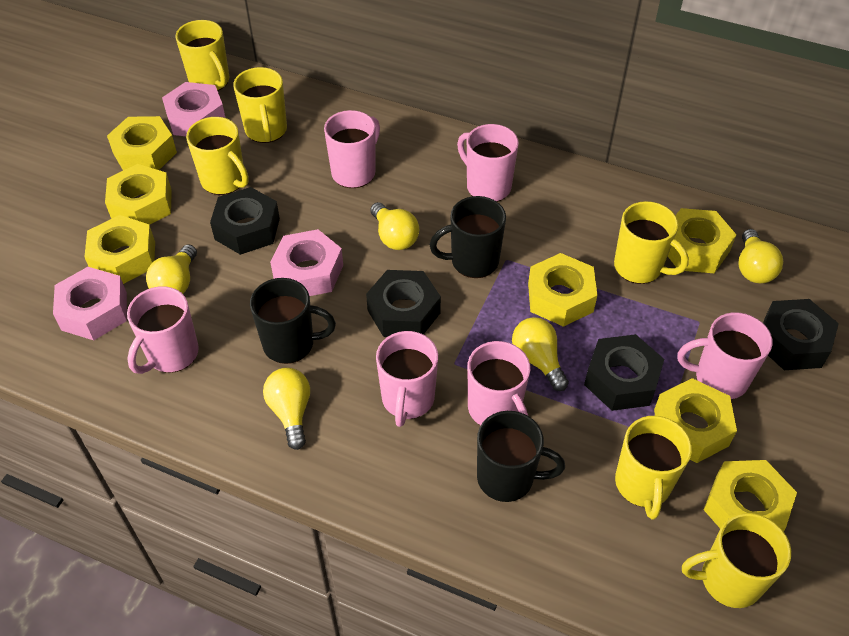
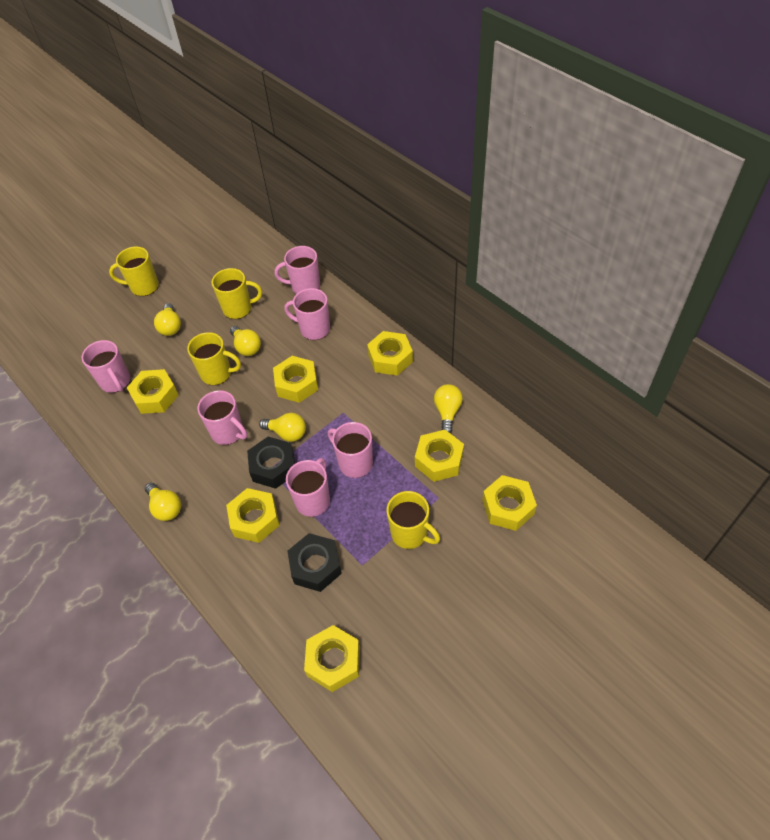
black mug: [250,278,336,364] [430,196,506,278] [477,411,565,502] = 3 -> none = 0
black nut: [210,187,280,255] [366,270,441,337] [584,334,664,411] [763,299,839,370] = 4 -> [247,437,295,489] [287,533,342,592] = 2
pink nut: [53,267,127,340] [162,82,225,136] [270,229,343,296] = 3 -> none = 0
yellow mug: [175,20,229,91] [186,117,249,195] [233,67,287,143] [614,201,689,284] [615,416,692,520] [682,513,791,608] = 6 -> [109,247,159,296] [187,332,241,385] [212,268,262,319] [387,491,440,549] = 4

